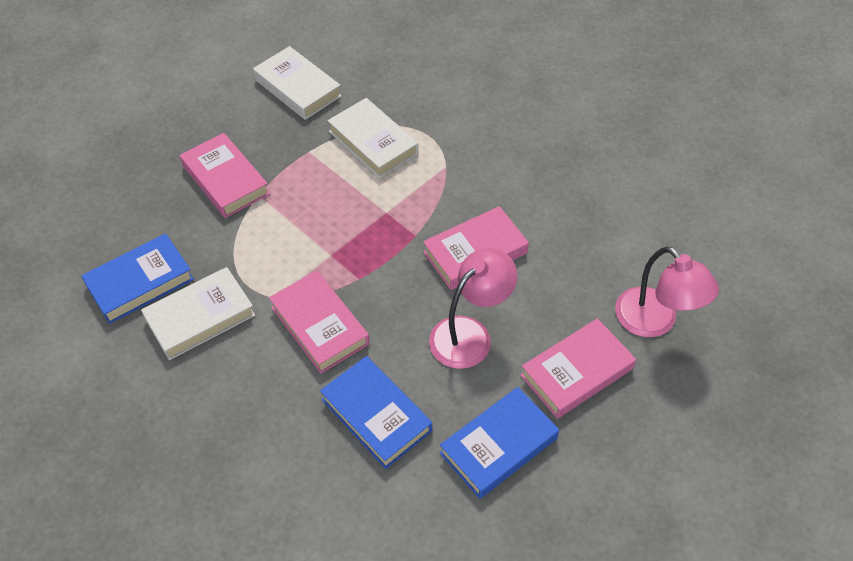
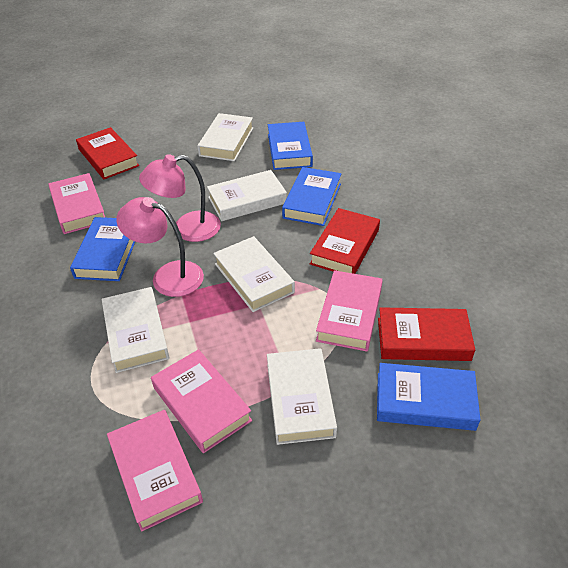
blue book: [81,233,194,324] [320,356,432,469] [440,387,559,499] = 3 -> [70,217,135,281] [268,122,313,170] [282,167,341,226] [377,363,480,431] = 4
red book: none = 0 -> [76,127,139,179] [310,208,380,274] [378,307,475,361] = 3
white book: [141,267,255,360] [253,46,341,120] [328,98,418,178] = 3 -> [102,287,169,373] [197,113,253,161] [207,170,287,221] [213,236,295,312] [267,348,337,445] = 5

